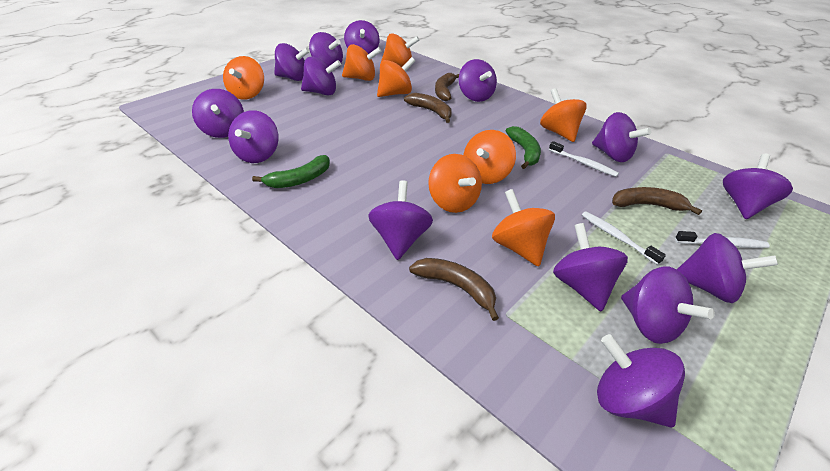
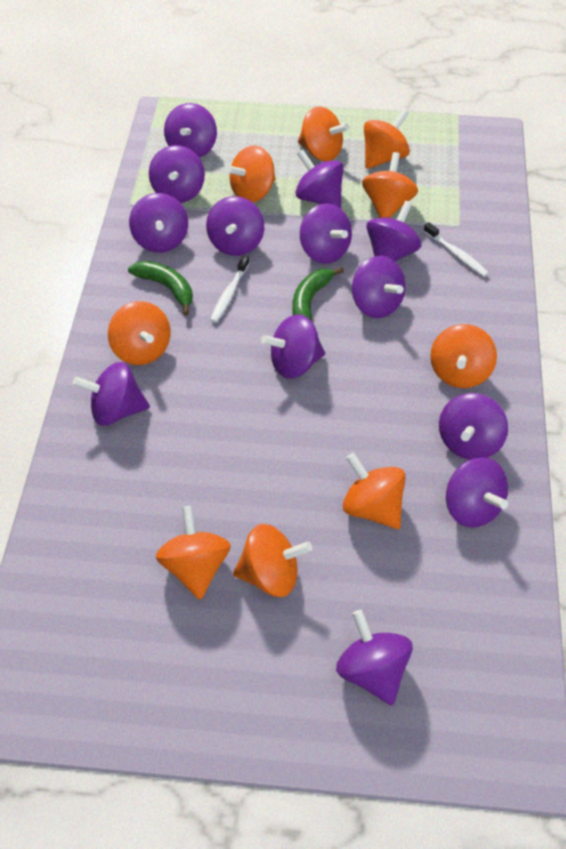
brown banana: [404,93,452,123] [409,258,499,321] [435,73,459,101] [612,187,702,215] = 4 -> none = 0
orange spinning top: [223,56,264,100] [342,44,382,81] [377,57,415,97] [381,33,419,68] [428,154,482,213] [463,130,516,184] [492,189,555,267] [540,88,587,142] = 8 -> [108,301,170,365] [156,506,231,600] [226,145,276,203] [233,524,312,597] [298,106,349,161] [343,453,406,529] [362,152,418,218] [364,109,410,169] [430,324,497,388] = 9
purple spinning top: [192,89,244,138] [228,110,279,163] [274,43,310,81] [301,56,341,95] [309,32,343,68] [344,20,380,54] [368,180,433,260] [459,59,497,102] [553,223,628,312] [592,112,651,162] [597,334,685,428] [621,266,715,344] [677,233,778,303] [723,154,793,219] = 14 -> [73,362,150,426] [129,193,188,253] [149,145,205,203] [164,103,217,158] [206,196,264,256] [261,314,325,379] [296,150,344,209] [300,203,352,264] [336,610,413,705] [352,256,406,318] [366,201,421,261] [439,393,508,460] [446,457,508,528] = 13
white toothbrush: [549,141,619,177] [582,211,666,265] [675,231,770,248] = 3 -> [210,255,250,323] [424,222,489,277] = 2

